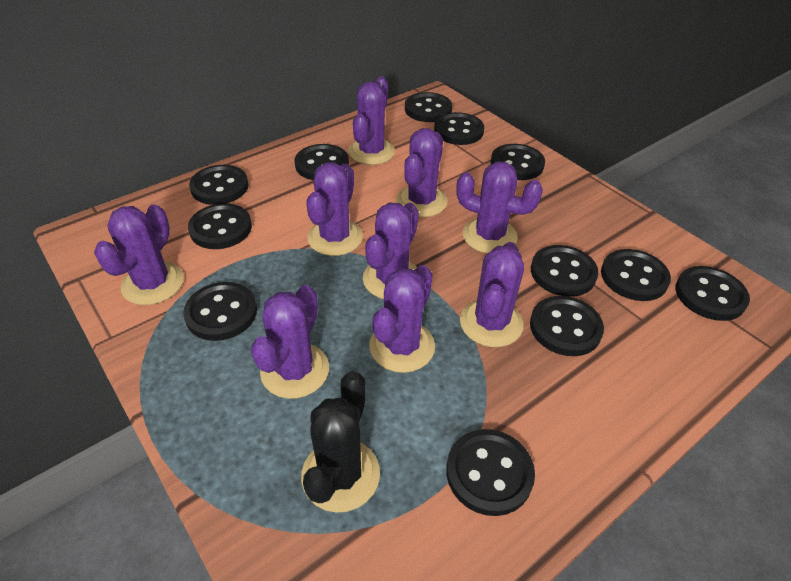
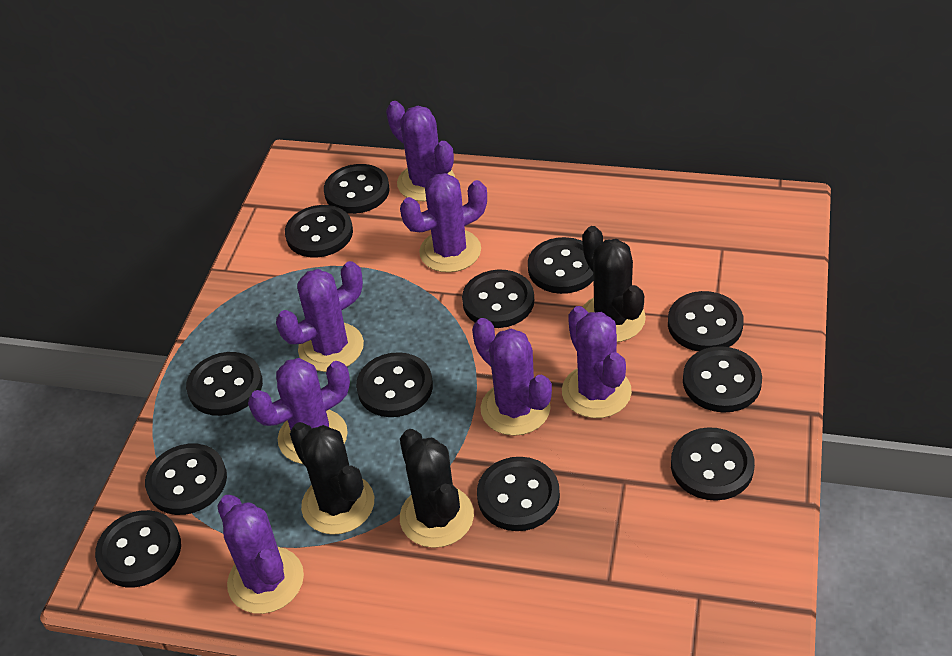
black cactus: [301,371,380,513] = 1 -> [290,422,374,535] [400,429,474,548] [582,226,646,342] = 3
purple cactus: [94,204,184,305] [251,285,329,399] [306,163,363,256] [348,76,395,165] [363,202,419,299] [369,265,435,373] [396,128,448,217] [456,162,543,254] [460,242,524,347] = 9 -> [217,495,304,614] [248,358,350,464] [276,261,364,372] [386,101,455,201] [400,173,487,273] [472,318,552,436] [562,306,632,418] = 7

